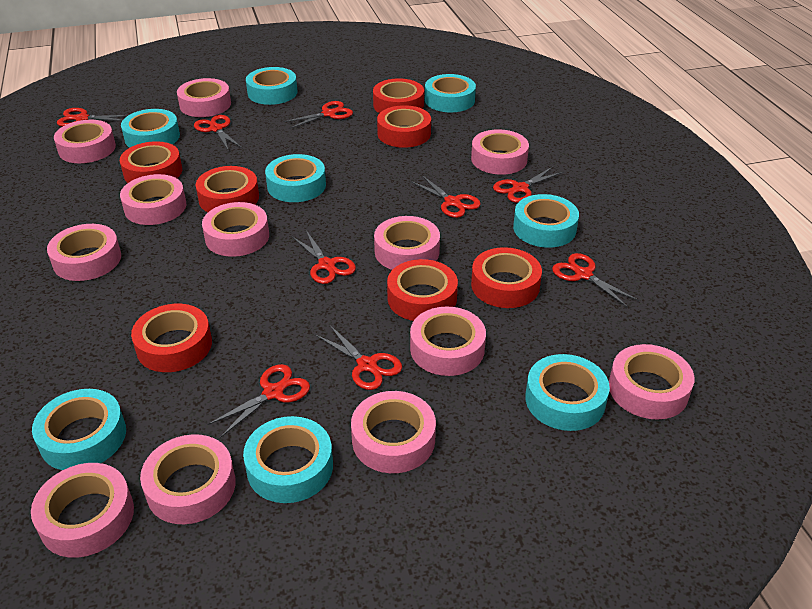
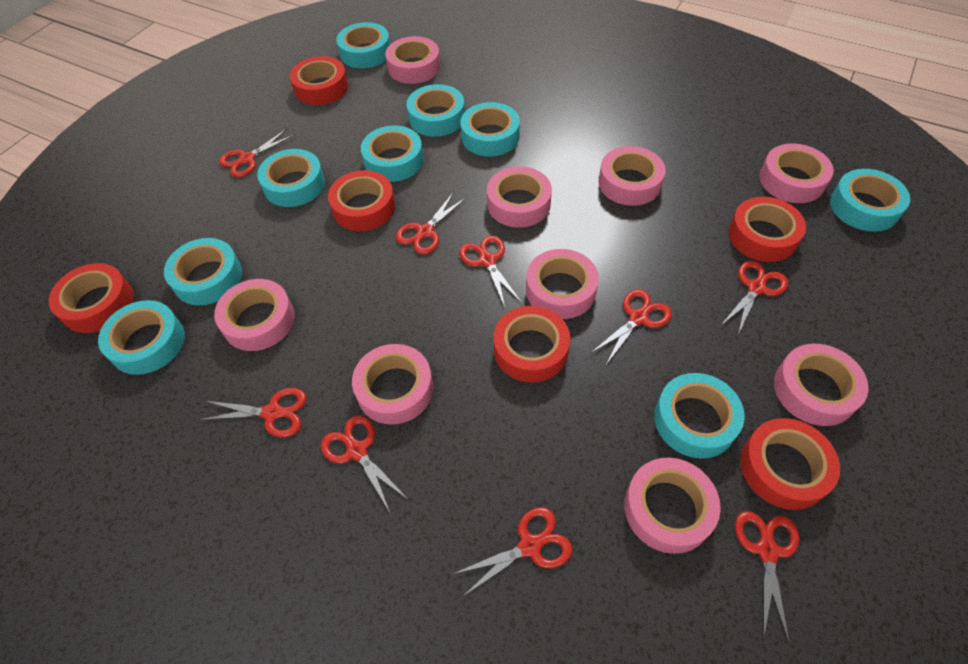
pink tape: [31,463,134,558] [47,224,121,281] [54,120,116,163] [120,174,186,225] [140,434,236,524] [177,78,231,117] [202,202,269,257] [351,391,436,473] [374,216,440,270] [410,306,486,376] [471,129,529,175] [609,344,695,419] = 12 -> [214,279,295,351] [352,344,433,425] [385,36,440,84] [487,166,552,228] [526,249,599,319] [598,146,665,206] [624,458,721,554] [759,143,834,203] [774,344,869,426] = 9
red tape: [120,141,182,183] [131,304,212,372] [196,166,259,212] [373,78,424,113] [377,105,431,148] [387,259,458,321] [471,247,542,308] = 7 -> [49,263,134,333] [290,56,348,105] [328,170,395,231] [494,306,570,382] [728,197,806,262] [740,418,840,510] = 6
turquoise tape: [32,389,126,470] [121,109,180,148] [243,416,333,503] [246,67,297,105] [265,154,326,202] [425,74,476,112] [513,194,579,248] [525,354,610,431] = 8 -> [98,300,185,375] [164,238,242,305] [257,149,325,207] [336,22,390,68] [361,126,424,182] [406,84,465,137] [460,102,520,157] [654,373,745,459] [830,169,910,232] = 9

